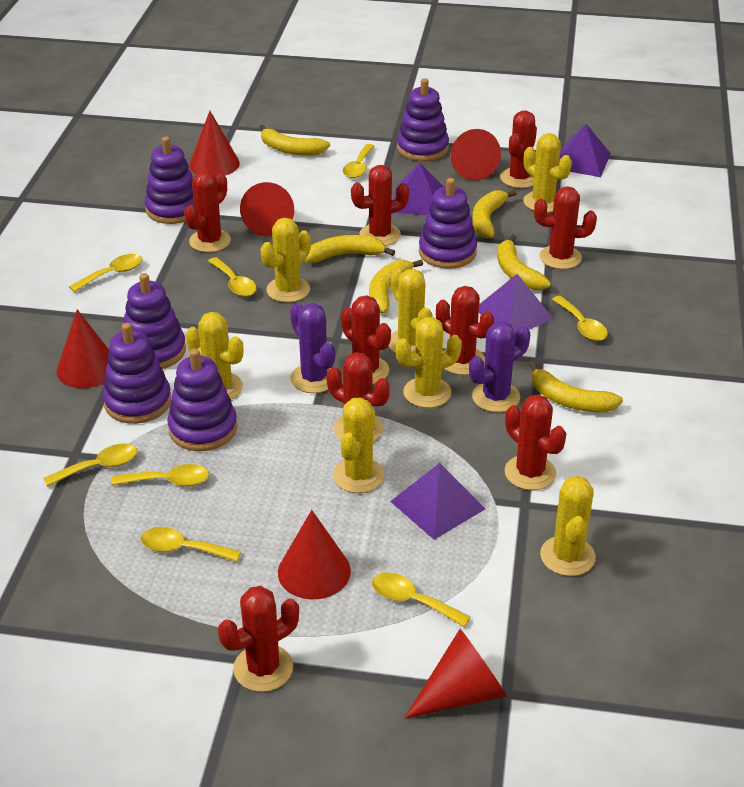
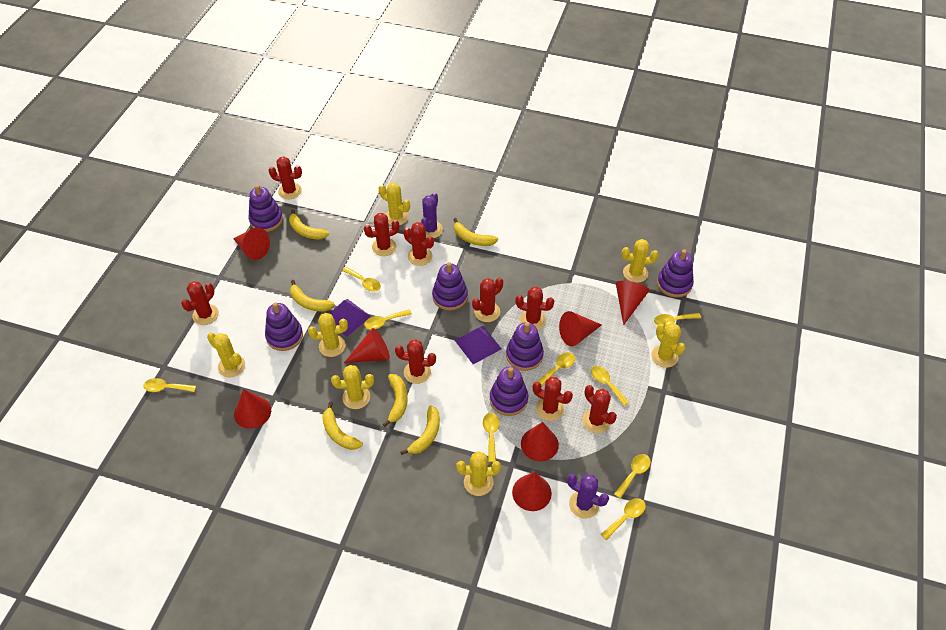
purple pyramid: [390,463,485,540] [393,163,444,215] [479,274,554,334] [559,124,611,177] = 4 -> [329,299,371,337] [455,326,502,364] = 2
red cone: [56,309,110,388] [189,111,240,177] [240,182,294,236] [278,510,351,600] [404,629,507,719] [451,129,501,181] = 6 -> [233,228,270,260] [234,389,271,429] [344,328,390,363] [512,472,552,511] [521,422,559,461] [559,311,602,346] [616,281,649,325] = 7
yellow spoon: [43,443,138,487] [69,254,142,292] [111,464,209,486] [141,527,241,562] [208,257,257,297] [343,144,375,178] [372,572,471,627] [552,296,608,341] = 8 -> [143,378,196,392] [342,267,381,292] [364,309,412,330] [483,413,500,462] [537,352,575,387] [591,366,629,406] [601,498,646,540] [614,454,651,499] [654,313,701,327] = 9

